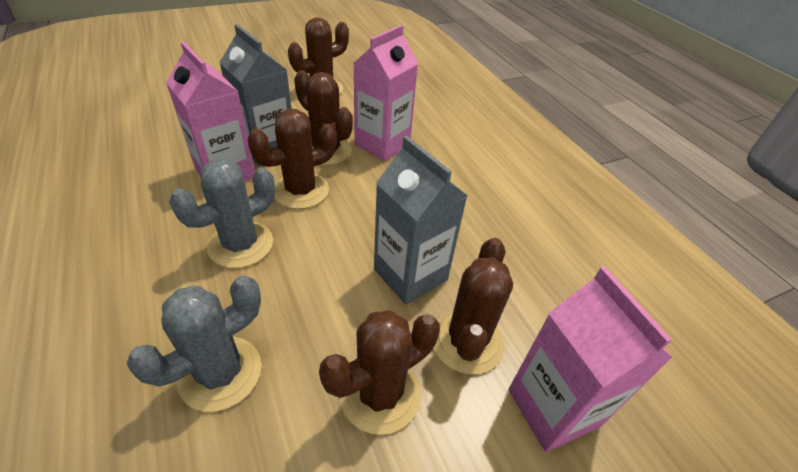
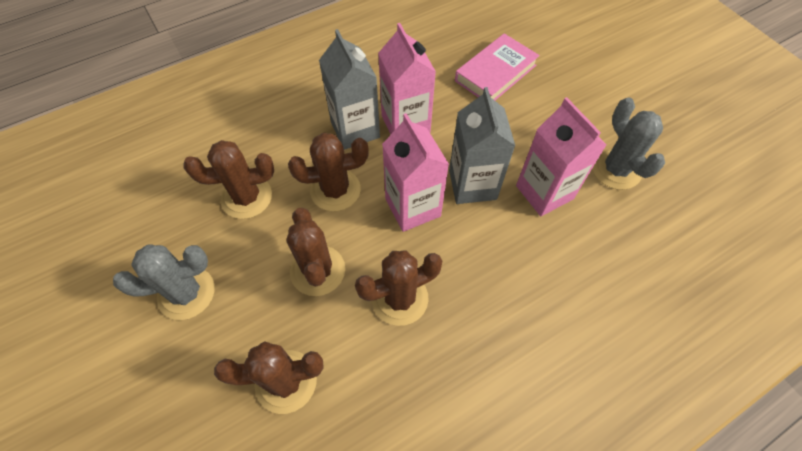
pink book: none = 0 -> [455,33,540,100] = 1

